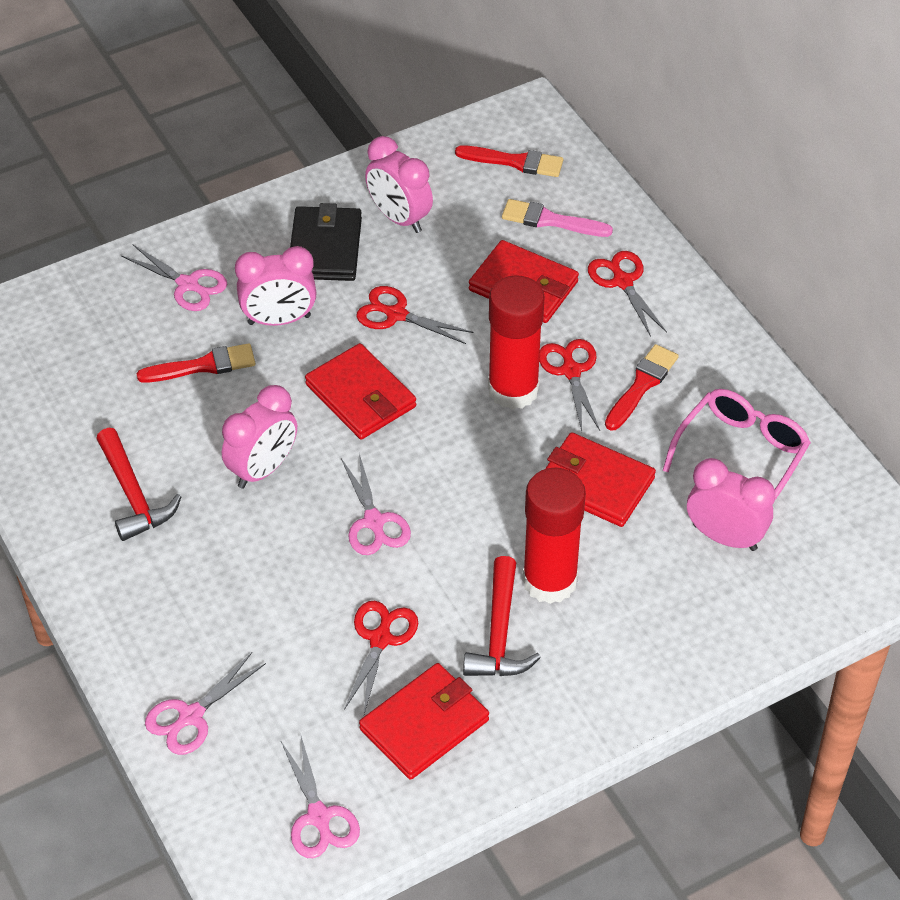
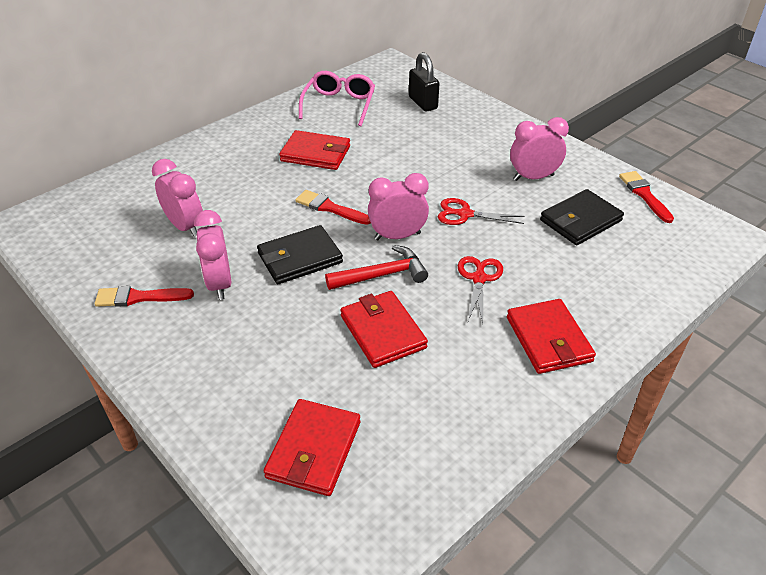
black padlock: none = 0 -> [409,52,439,112] = 1
black wallet: [290,203,362,281] = 1 -> [257,225,343,284] [540,189,624,245] = 2
pink brush: [502,199,613,237] = 1 -> none = 0
pink scissors: [121,244,227,311] [145,653,266,755] [281,736,360,858] [341,454,411,555] = 4 -> none = 0
red glue stick: [488,275,545,410] [522,468,586,604] = 2 -> none = 0
red hammer: [96,428,181,541] [463,556,541,676] = 2 -> [325,245,428,290] = 1
red scissors: [344,601,418,714] [356,286,473,344] [539,339,600,431] [588,251,667,337] = 4 -> [438,198,524,225] [458,256,503,324] = 2

